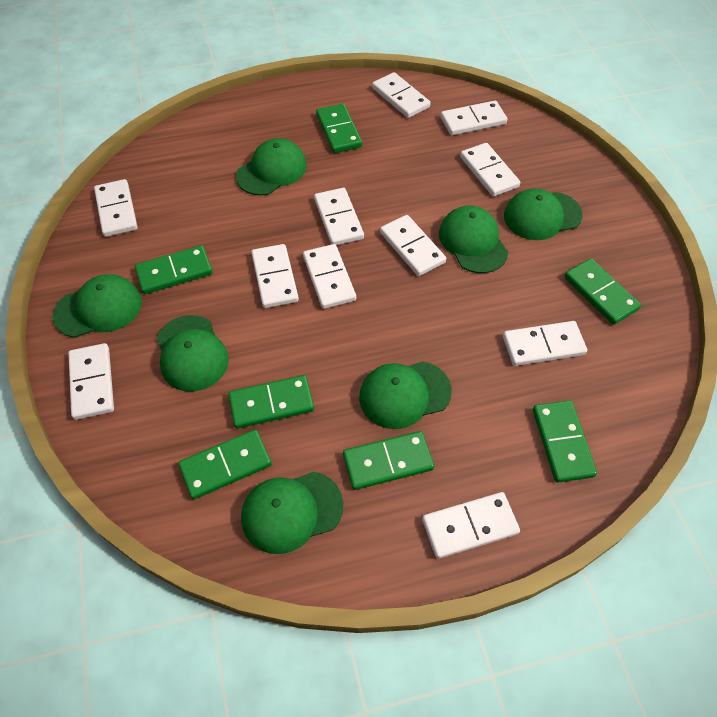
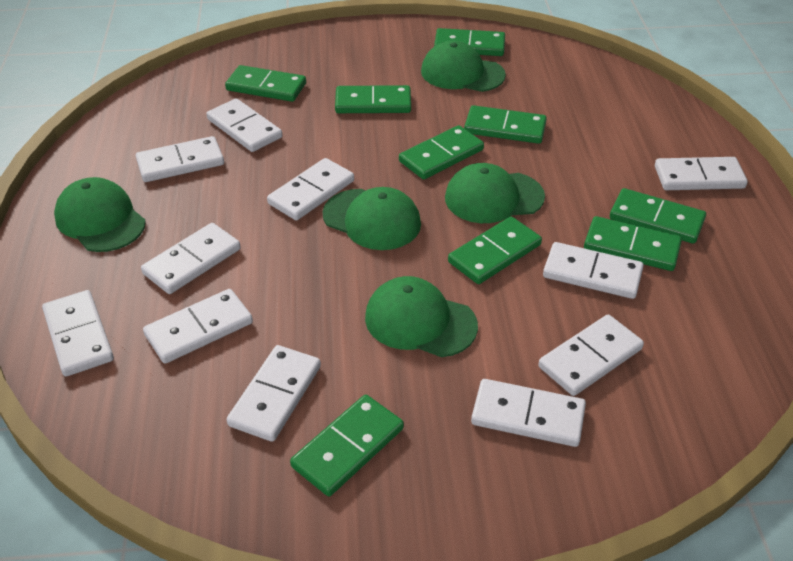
green cap: [53,274,142,338] [157,315,229,392] [236,138,307,196] [241,472,343,554] [359,361,452,429] [439,206,508,273] [504,188,583,240] = 7 -> [54,177,146,252] [322,187,421,250] [365,276,478,357] [421,40,506,92] [445,163,545,223] = 5
green domino: [135,245,213,294] [178,429,272,499] [228,375,314,429] [316,104,362,153] [343,431,434,490] [533,400,597,483] [564,258,641,325] = 7 -> [225,65,306,102] [290,395,404,496] [335,85,411,113] [399,125,484,180] [434,28,505,56] [448,216,542,284] [464,105,547,144] [584,216,682,271] [610,188,706,244] = 9

